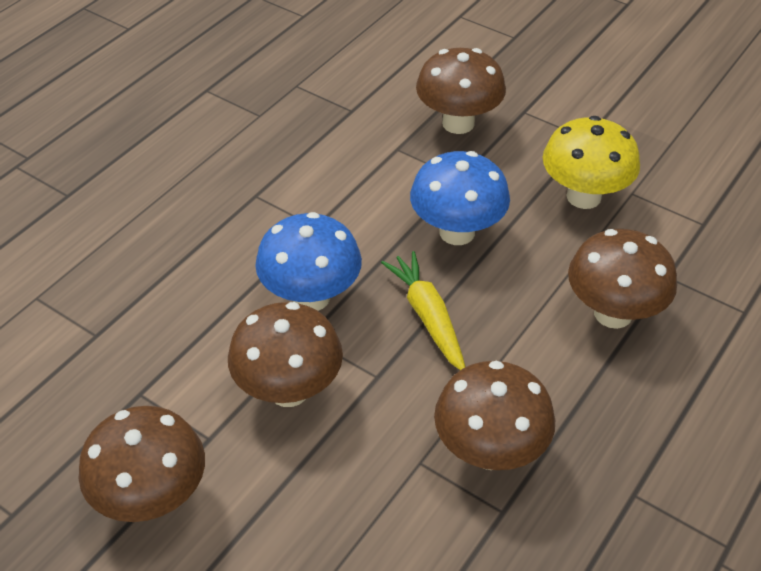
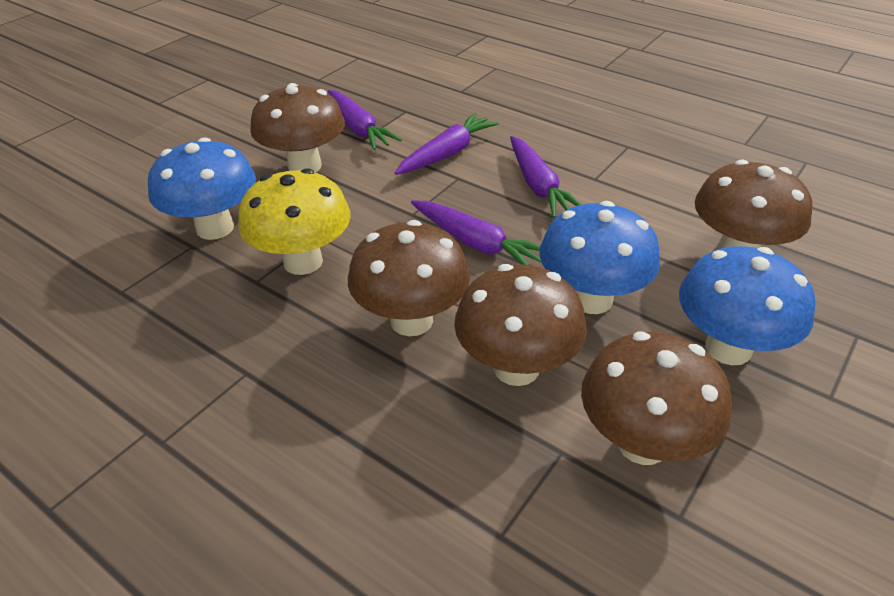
blue mushroom: [255,212,362,311] [410,151,510,245] = 2 -> [148,137,256,240] [539,201,660,314] [679,246,815,365] = 3
purple carrot: none = 0 -> [328,90,402,150] [395,113,499,175] [411,201,541,265] [510,136,582,218] = 4
yellow carrot: [381,251,465,370] = 1 -> none = 0

